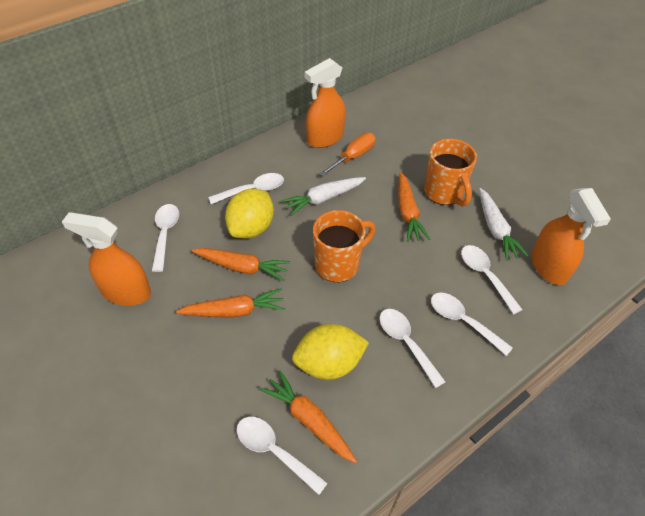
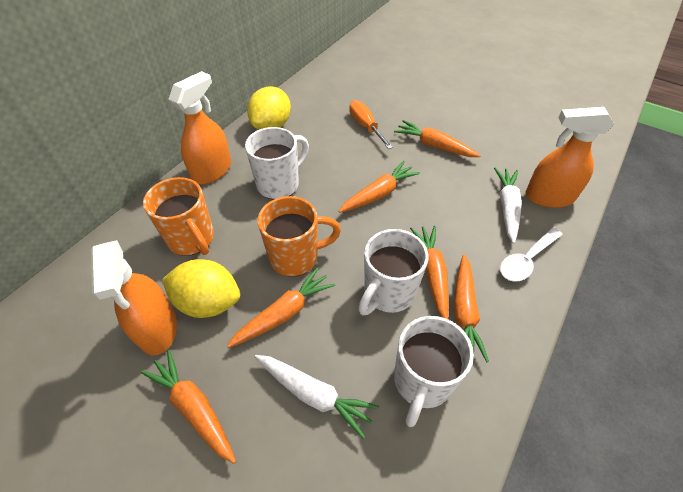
orange carrot: [176,288,285,318] [191,248,290,281] [259,370,357,463] [398,172,430,242] = 4 -> [141,350,236,464] [227,267,335,348] [338,161,420,213] [394,120,481,157] [410,226,449,319] [454,255,489,362] = 6
white mug: none = 0 -> [245,127,309,199] [358,229,428,315] [394,316,474,427] = 3
white spoon: [152,204,179,272] [208,173,284,204] [236,417,328,495] [380,309,446,388] [431,293,513,356] [461,245,523,314] = 6 -> [500,227,563,282] = 1

